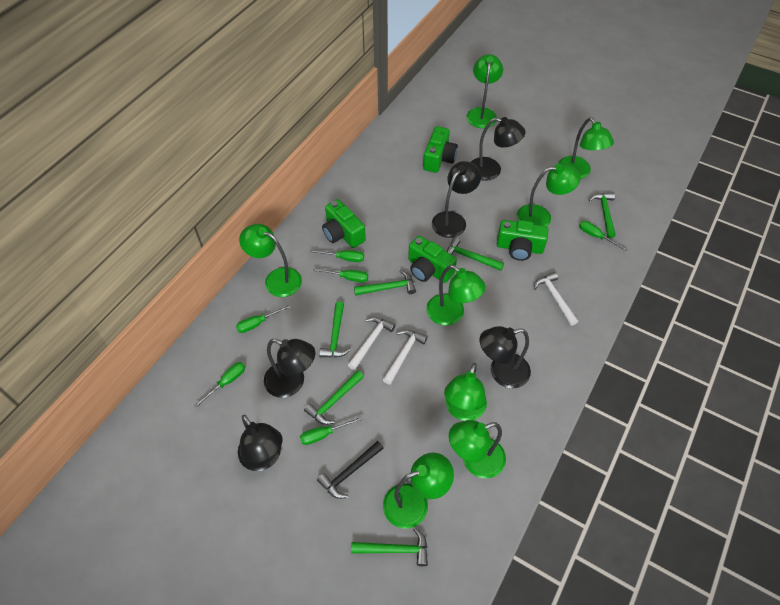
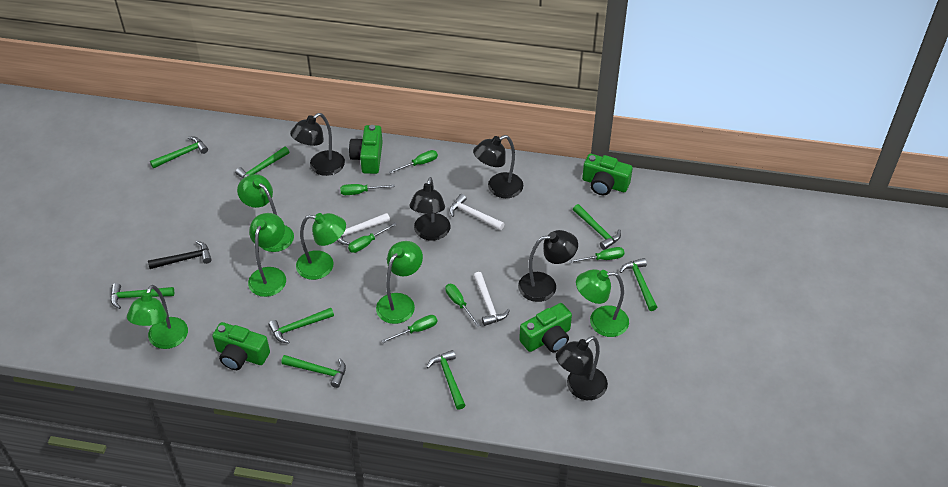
green hammer: [304,370,364,425] [319,302,351,357] [351,528,428,566] [354,270,416,296] [447,237,504,271] [589,192,616,238] = 6 -> [111,283,174,309] [150,137,208,168] [235,146,289,178] [268,308,334,343] [281,355,346,388] [427,350,466,410] [573,204,621,250] [620,258,657,311] = 8
green lamp: [239,224,302,297] [383,453,454,529] [426,265,486,326] [444,363,487,421] [449,420,506,478] [466,54,503,128] [517,163,581,226] [558,117,614,179] = 8 -> [127,285,188,349] [237,174,294,252] [248,213,286,297] [296,213,346,280] [376,241,423,324] [576,269,629,337] = 6

